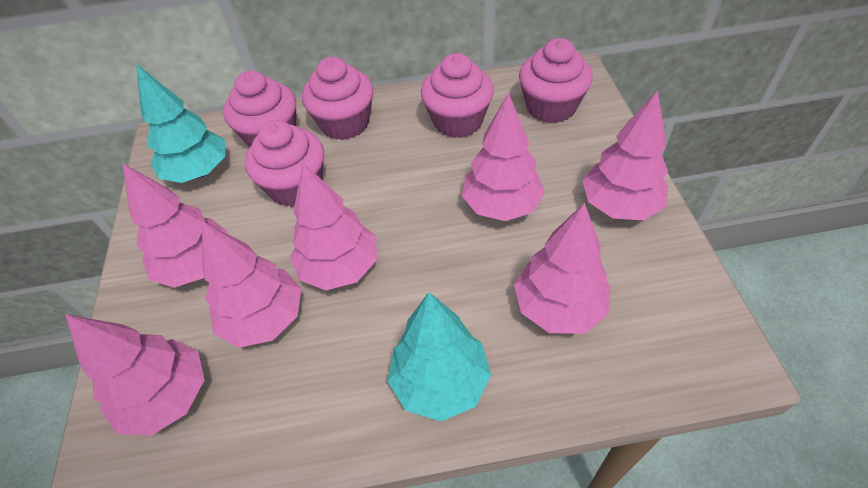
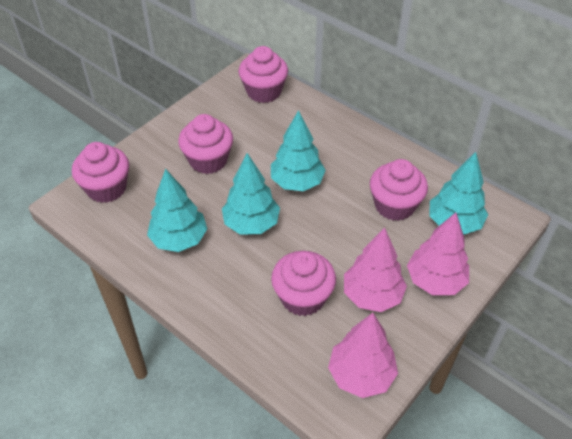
pink tree: [65,314,205,436] [122,163,228,288] [202,221,301,348] [290,163,377,290] [462,92,545,221] [514,203,610,334] [582,90,668,220] = 7 -> [328,313,398,398] [344,228,407,312] [407,213,469,295] = 3
turquoise tree: [136,64,225,183] [388,292,491,421] = 2 -> [147,169,207,252] [222,153,280,235] [271,110,326,191] [429,152,488,235] = 4

